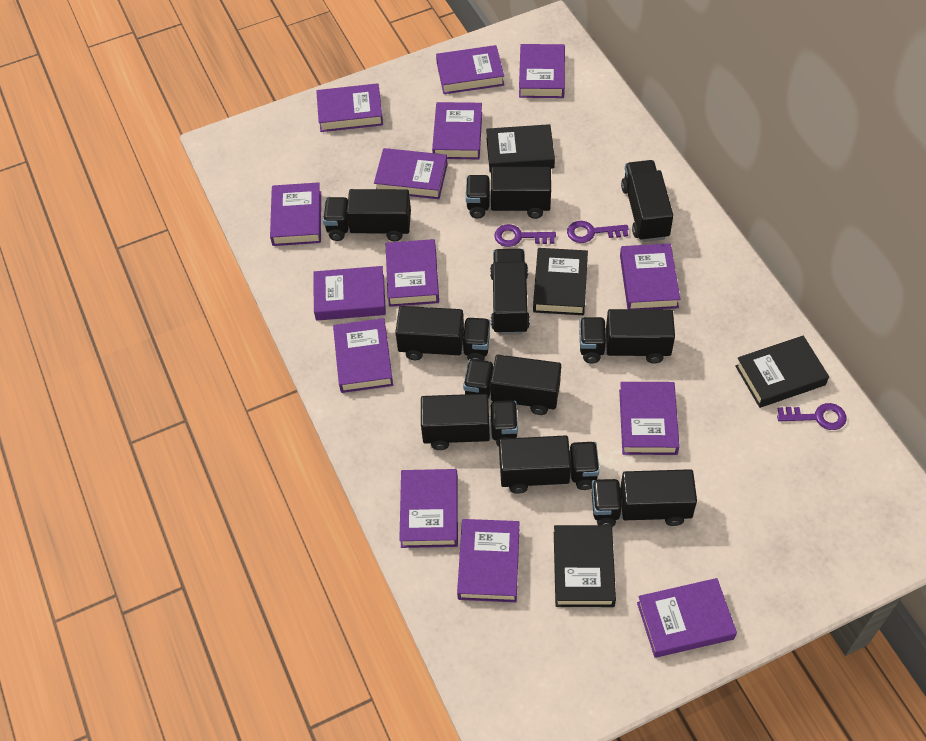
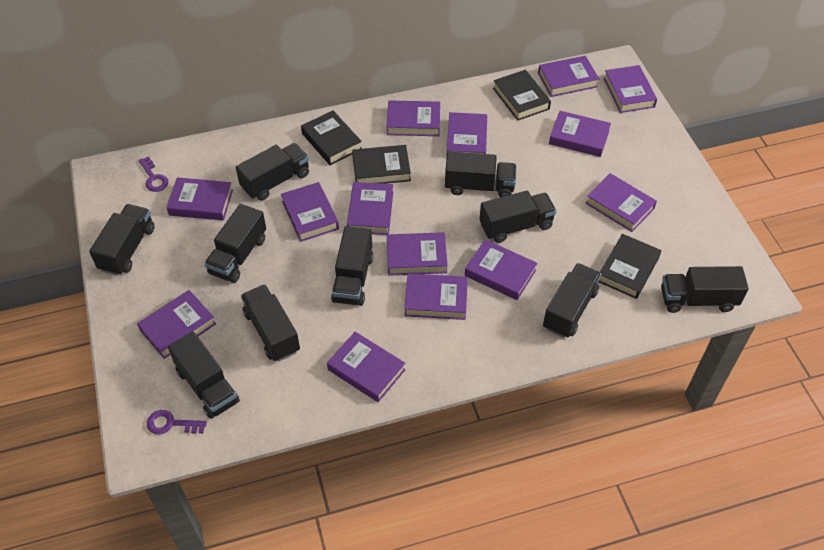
purple key: [494,224,556,247] [567,221,629,243] [777,403,846,430] = 3 -> [138,156,168,192] [147,410,207,434] = 2

